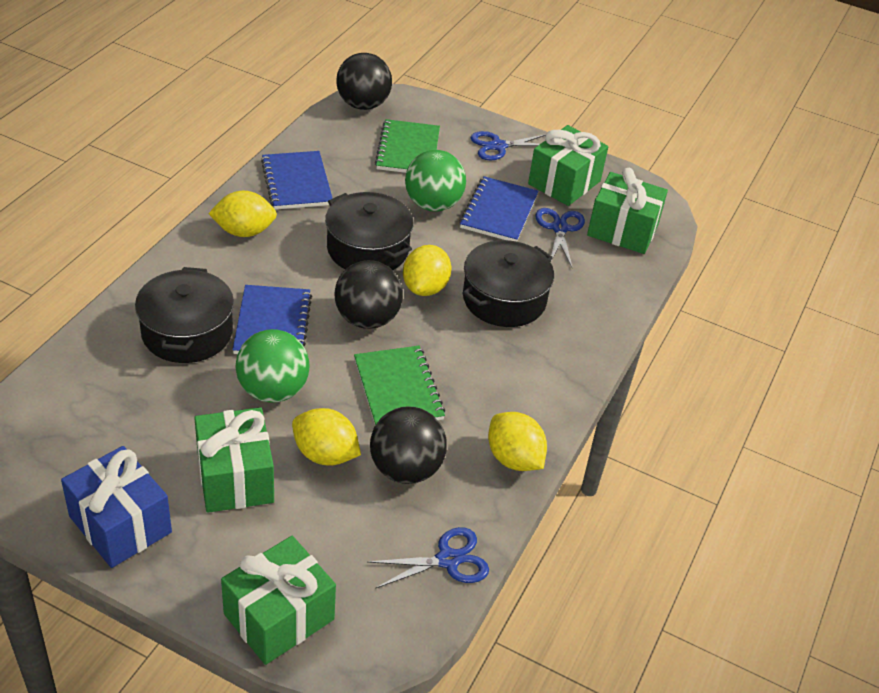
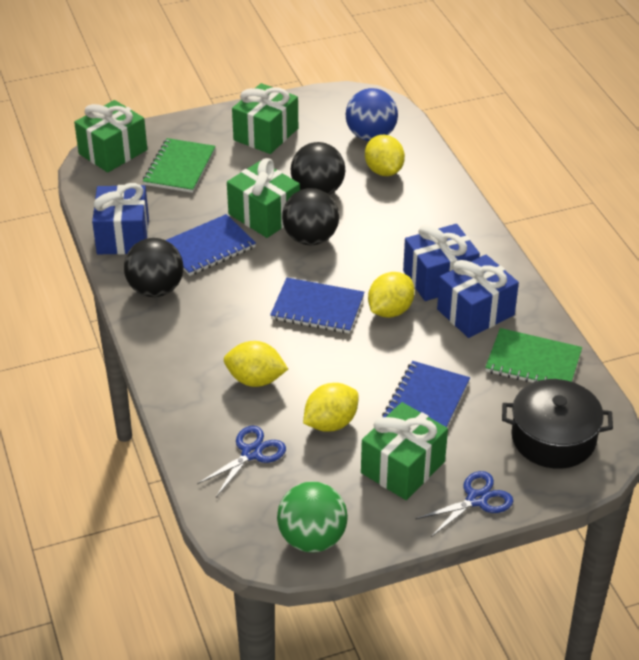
black pot: [135,267,234,363] [325,192,414,270] [463,240,554,327] = 3 -> [502,379,613,469] = 1
blue ball: none = 0 -> [346,88,398,141] = 1
blue gift: [61,446,172,568] = 1 -> [92,183,149,254] [403,224,480,301] [437,255,519,338] = 3
blue scissors: [368,527,489,589] [470,131,546,160] [536,208,585,269] = 3 -> [197,426,286,497] [416,471,513,537] = 2
green ball: [235,329,310,403] [405,150,466,212] = 2 -> [277,481,348,553] = 1

